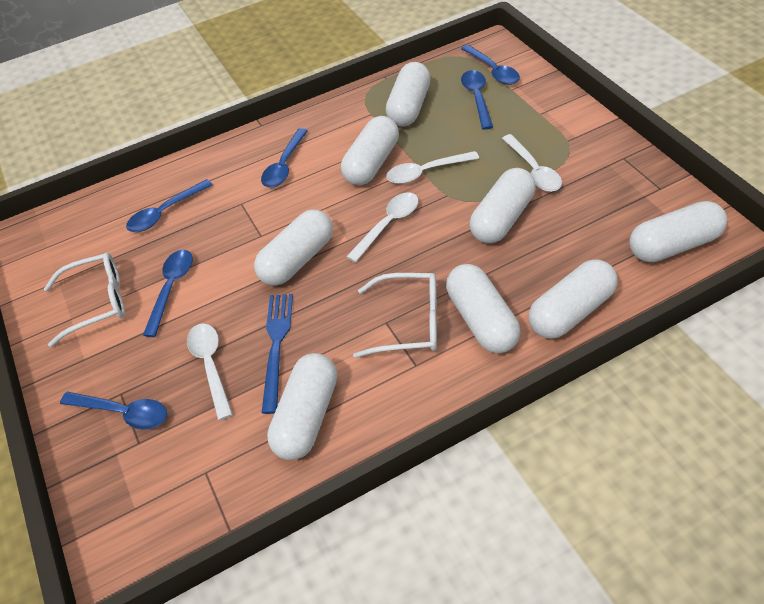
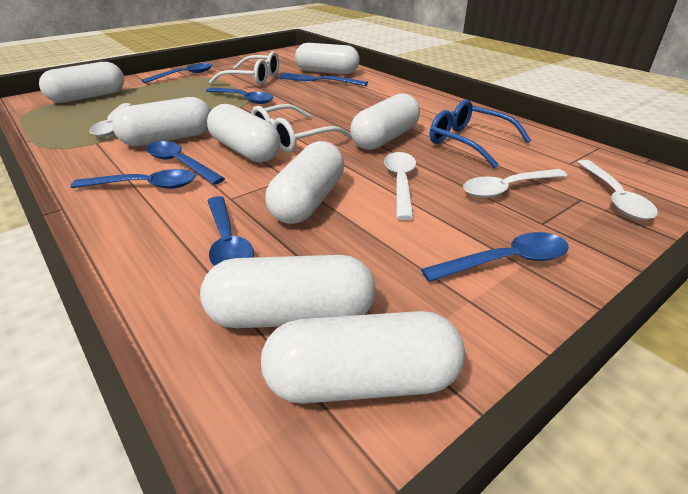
blue glasses: none = 0 -> [430,99,531,168] = 1

